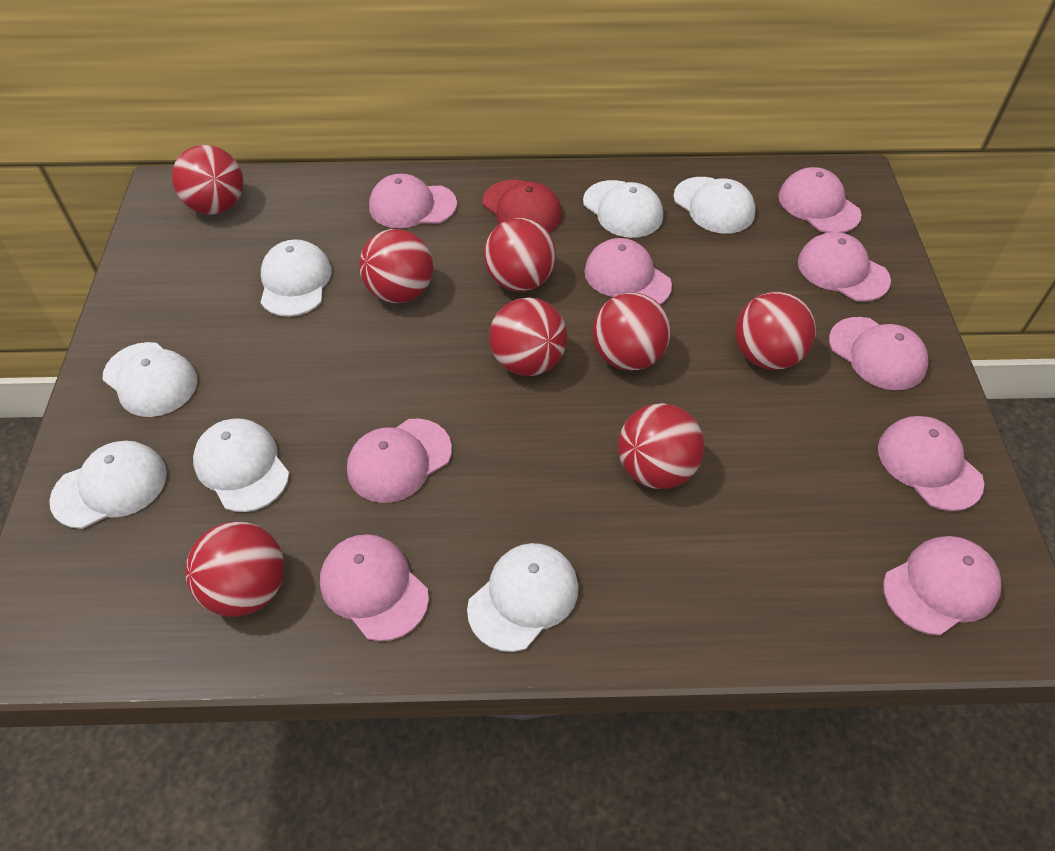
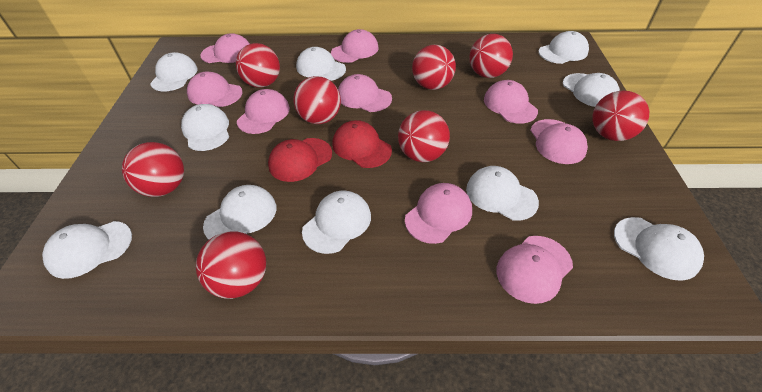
red cap: [483,180,562,232] = 1 -> [268,138,332,182] [332,120,392,168] = 2
white cap: [49,441,167,529] [103,342,197,417] [193,419,289,512] [261,239,332,317] [467,543,578,652] [583,180,663,238] [673,177,756,234] = 7 -> [42,221,132,279] [150,52,198,92] [181,104,229,151] [203,185,276,240] [296,47,346,81] [302,191,371,254] [466,166,539,221] [538,31,589,64] [563,73,620,107] [614,217,704,281] = 10

